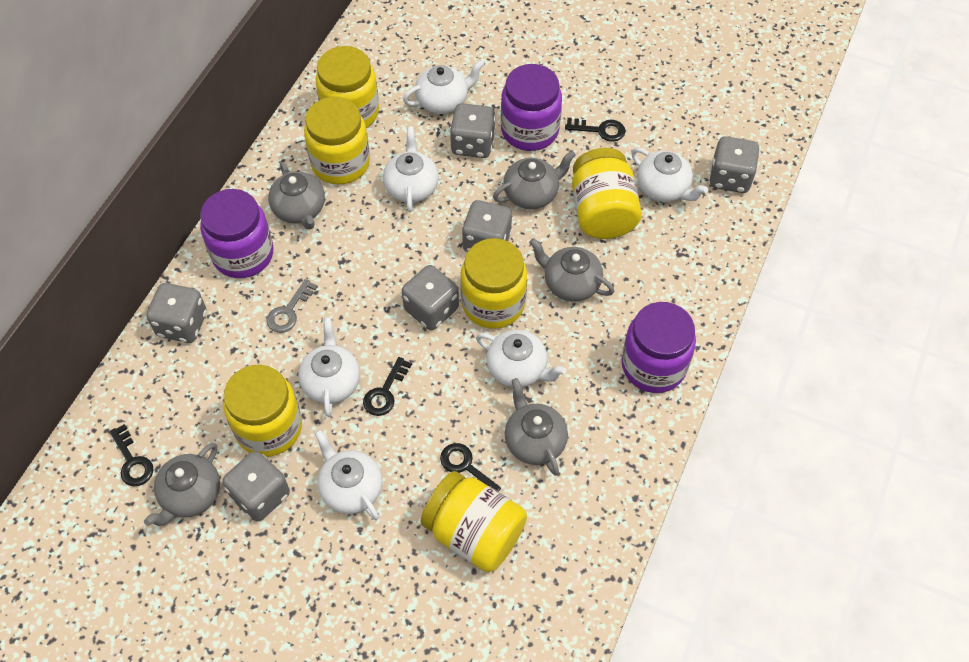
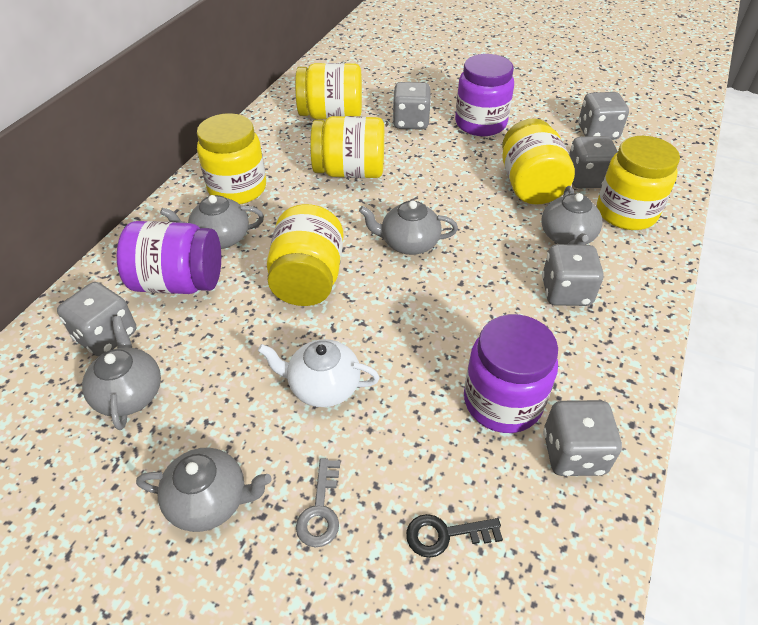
black key: [109,424,154,486] [363,357,412,416] [440,443,501,492] [565,118,625,142] = 4 -> [406,514,503,558] = 1
white teapot: [298,317,360,417] [315,430,382,520] [383,126,439,212] [403,60,484,114] [476,330,566,387] [632,148,708,202] = 6 -> [258,339,380,407] = 1

